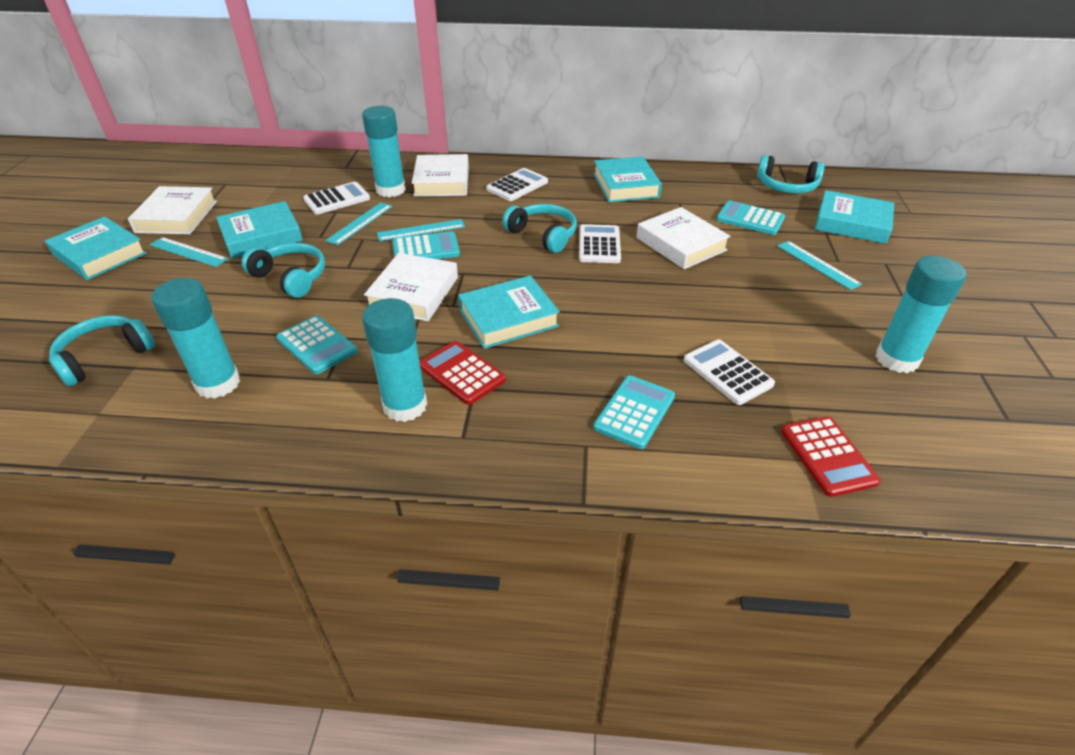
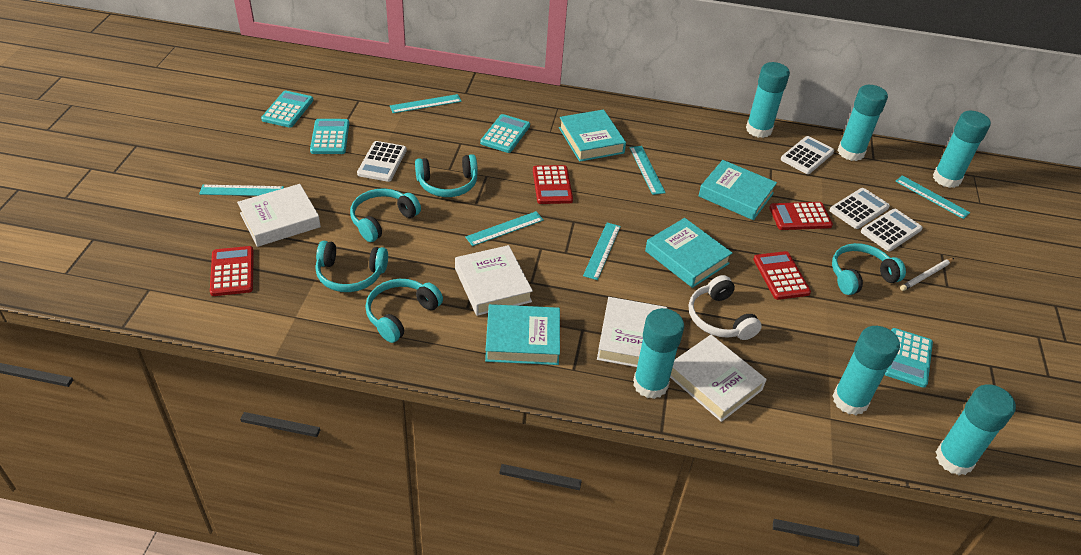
red calculator: [419,341,506,405] [781,416,881,497] = 2 -> [210,246,254,296] [533,165,573,204] [753,251,811,300] [769,202,833,230] = 4
turquoise book: [45,216,147,280] [216,201,303,259] [458,276,560,349] [593,156,662,202] [815,190,894,244] = 5 -> [485,304,560,365] [559,110,626,162] [645,218,732,288] [699,160,777,220] = 4
turquoise glue stick: [151,278,240,399] [362,106,406,197] [362,298,427,422] [875,256,966,373] = 4 -> [633,308,684,399] [746,62,790,138] [833,326,900,415] [837,85,888,161] [933,111,991,188] [936,384,1016,475] = 6
turquoise headphones: [49,315,155,387] [241,243,325,298] [502,204,577,253] [757,155,825,194] = 4 -> [315,241,388,292] [350,188,421,242] [365,279,443,343] [415,154,478,197] [832,243,906,295] = 5
turquoise ruler: [150,237,228,267] [325,202,393,245] [377,219,465,241] [777,241,862,290] = 4 -> [199,185,284,196] [390,94,462,113] [466,211,544,246] [583,223,621,280] [629,146,666,195] [895,175,970,219] = 6
white headphones: none = 0 -> [689,275,762,340] = 1
white pencil: none = 0 -> [900,258,954,291] = 1

